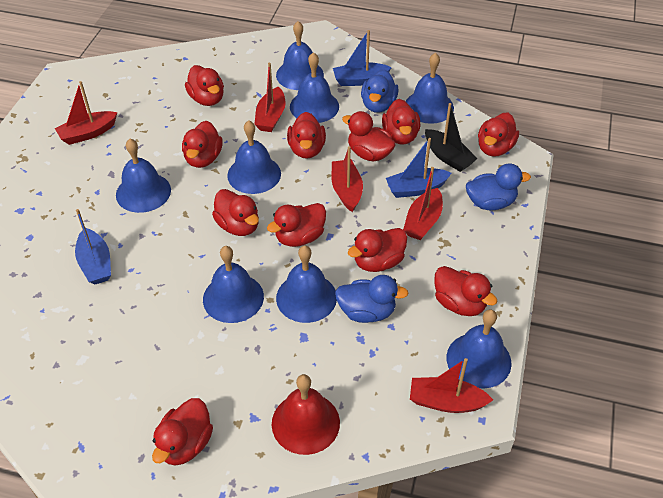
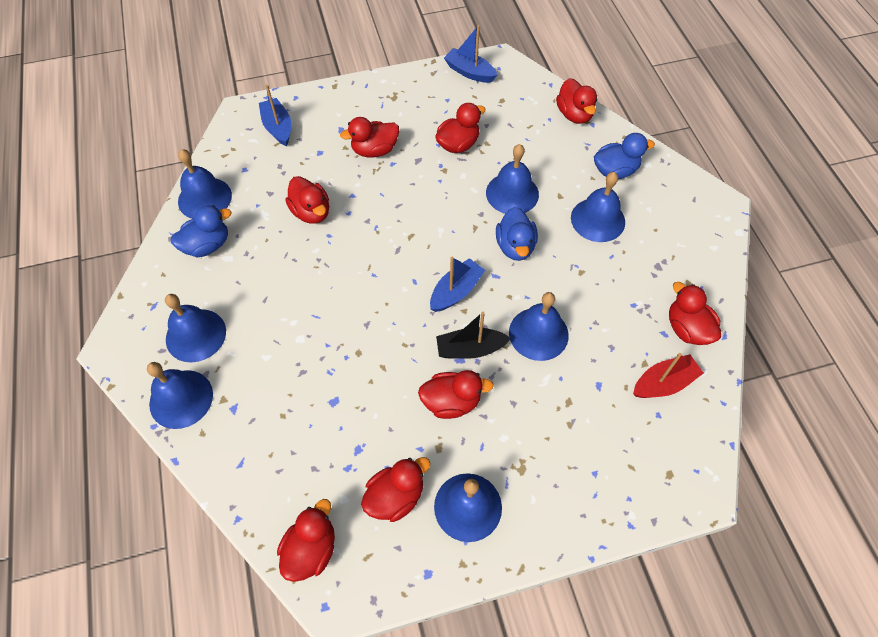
blue bell: [116,139,171,213] [203,246,264,323] [227,121,281,194] [276,21,324,90] [276,246,337,323] [290,52,339,123] [405,53,454,124] [447,309,512,389] = 8 -> [147,362,213,429] [165,294,226,362] [178,149,232,219] [434,473,502,542] [486,144,539,214] [509,292,569,361] [571,172,625,242] = 7
red bell: [272,374,340,455] = 1 -> none = 0
red boat: [55,81,118,145] [254,63,286,132] [332,146,363,212] [403,167,443,240] [410,358,493,413] = 5 -> [633,353,704,398] = 1
red duck: [152,398,213,465] [182,121,223,168] [185,65,224,106] [212,189,259,236] [267,203,326,247] [287,112,326,159] [342,111,396,162] [348,228,407,272] [382,99,420,145] [434,266,497,316] [478,113,519,157] = 11 -> [277,499,335,582] [285,176,329,224] [340,117,399,158] [361,457,431,522] [418,370,494,419] [435,103,486,153] [556,78,597,124] [669,282,721,345] = 8

